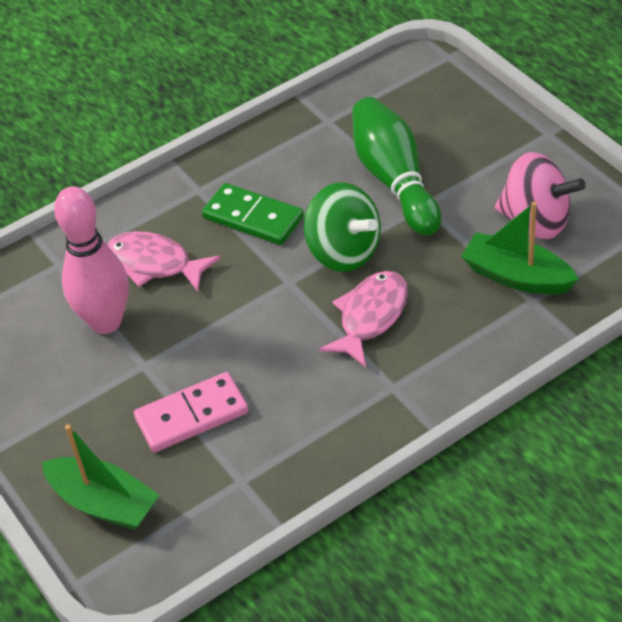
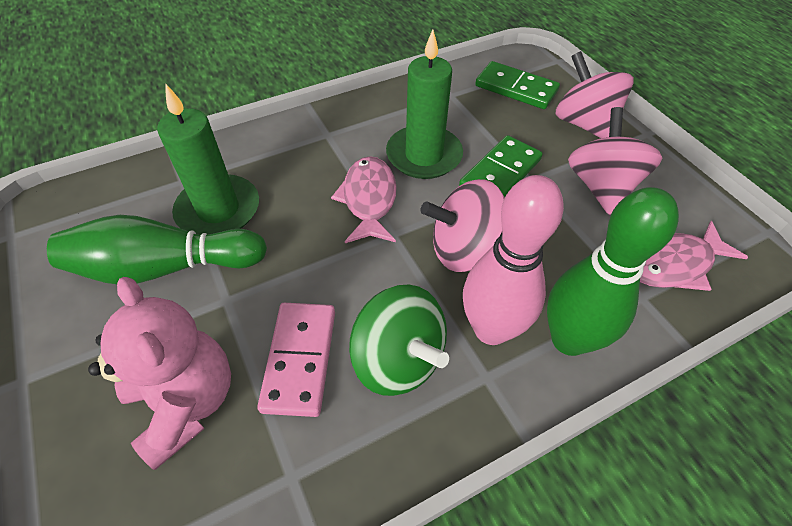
green boat: [42,424,159,530] [461,202,579,294] = 2 -> none = 0
green bowling pin: [352,97,442,236] = 1 -> [47,215,267,284] [547,187,679,356] = 2
green candle: none = 0 -> [157,83,259,235] [386,29,463,179] = 2
green domino: [202,183,304,245] = 1 -> [459,135,543,197] [475,61,560,109] = 2
pink spinning top: [495,152,586,239] = 1 -> [420,179,505,272] [556,51,634,138] [568,107,662,215] = 3
pink teddy bear: none = 0 -> [88,277,231,470] = 1

